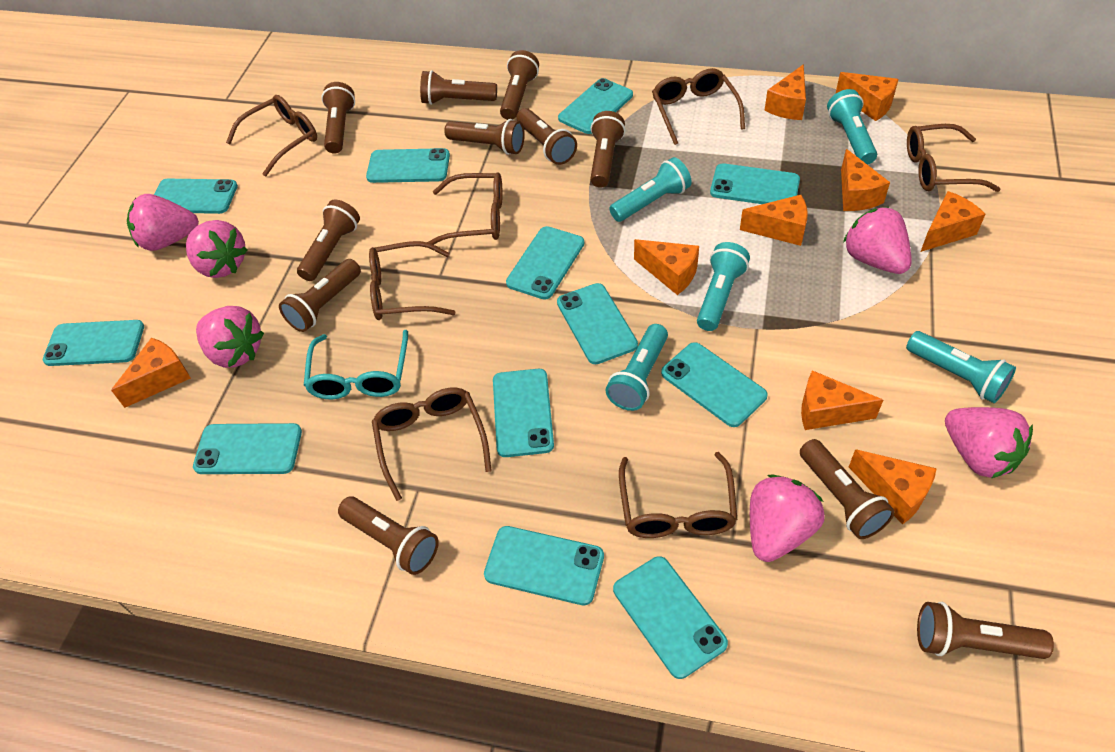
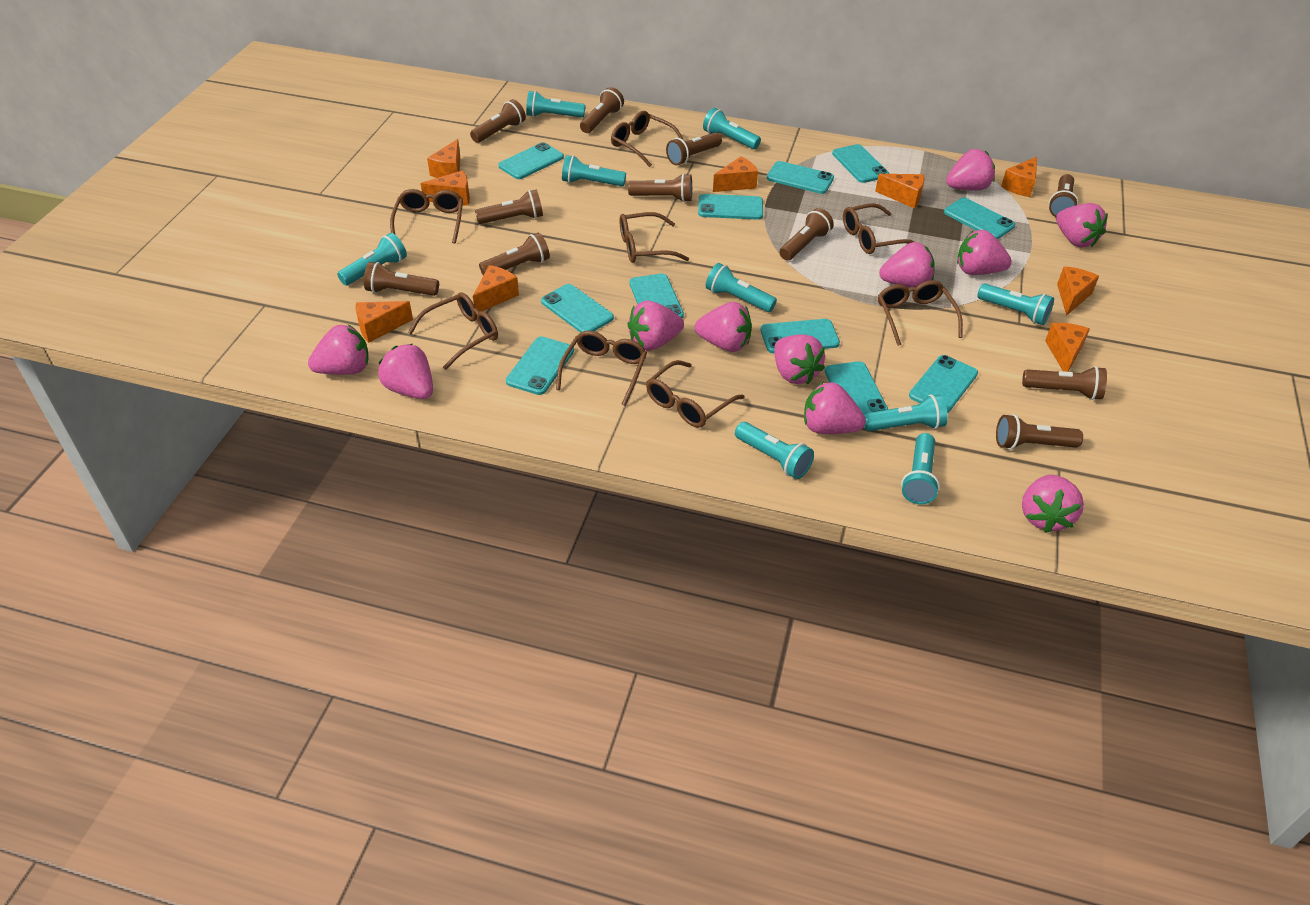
brown glasses: [226,95,317,176] [369,241,456,320] [372,387,492,501] [427,172,503,245] [619,452,737,538] [652,68,745,145] [907,124,1000,192] = 7 -> [390,189,463,243] [408,292,498,370] [556,331,647,406] [611,111,684,167] [620,212,689,263] [646,360,745,428] [843,203,915,254] [878,280,963,346] = 8
pink strawberry: [127,194,199,251] [186,220,248,278] [196,306,264,368] [750,475,825,562] [843,207,912,274] [945,407,1033,478] = 6 -> [308,325,369,375] [378,344,433,399] [627,301,684,351] [695,302,752,352] [774,334,825,384] [804,382,866,434] [879,242,934,288] [946,149,995,191] [957,230,1012,275] [1022,475,1084,533] [1056,203,1108,247] = 11
turquoise flashlight: [606,324,668,411] [609,157,692,222] [697,242,750,331] [827,89,877,165] [906,331,1016,403] = 5 -> [337,233,407,286] [526,91,585,117] [562,155,626,186] [703,108,761,149] [706,263,777,312] [735,422,814,479] [864,394,948,431] [901,433,940,504] [977,283,1054,325] = 9
turquoise glasses: [304,330,408,399] = 1 -> none = 0
turquoise phone: [43,320,144,366] [154,179,238,214] [193,423,302,474] [366,148,450,183] [484,526,604,605] [493,369,554,457] [506,226,584,300] [557,283,638,364] [558,78,633,134] [613,556,728,679] [661,342,768,427] [710,163,800,204] = 12 -> [498,142,564,179] [506,336,574,395] [541,284,614,333] [629,273,684,318] [698,194,763,220] [760,319,840,353] [767,161,834,194] [825,361,888,415] [832,144,889,183] [909,355,978,413] [944,198,1015,239] = 11

